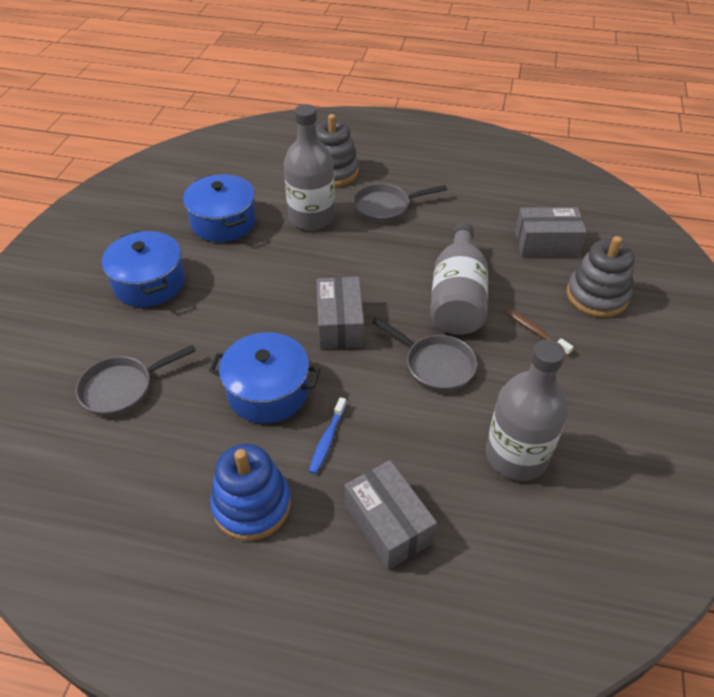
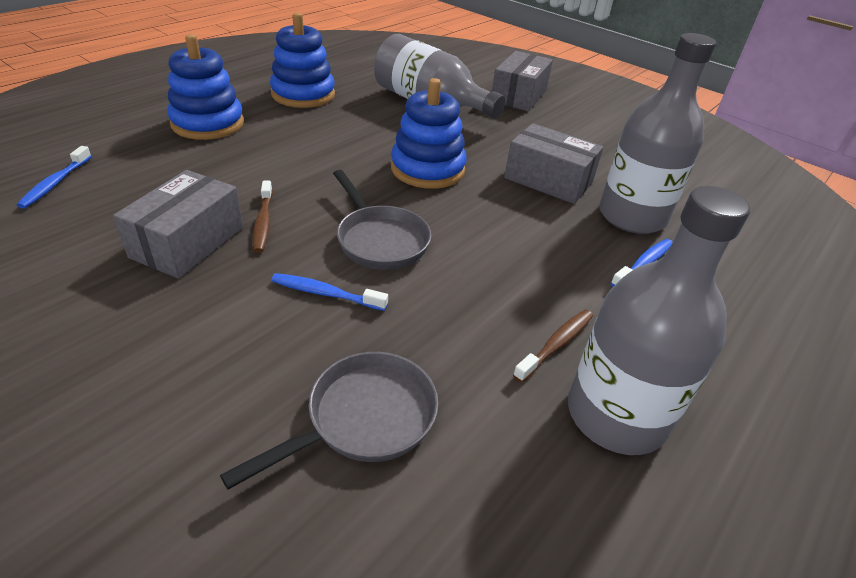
blue pot: [102,231,185,307] [183,174,256,242] [209,332,320,423] = 3 -> none = 0
blue stacking toy: [210,444,291,541] = 1 -> [167,34,244,140] [270,12,335,108] [391,78,467,189] = 3
blue toothbrush: [309,397,347,474] = 1 -> [17,146,92,209] [271,273,388,311] [611,239,673,287] = 3
brown toothbrush: [506,309,573,356] = 1 -> [253,181,273,253] [513,309,593,383] = 2
grey pan: [76,345,196,416] [353,184,447,223] [372,317,477,392] = 3 -> [220,352,438,490] [333,170,431,270] = 2
grey stacking toy: [316,114,359,186] [567,236,634,317] = 2 -> none = 0

